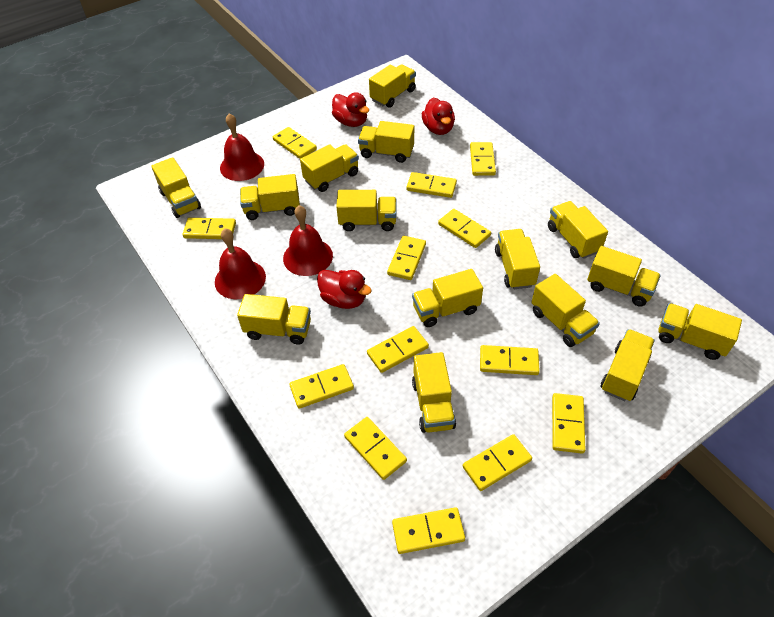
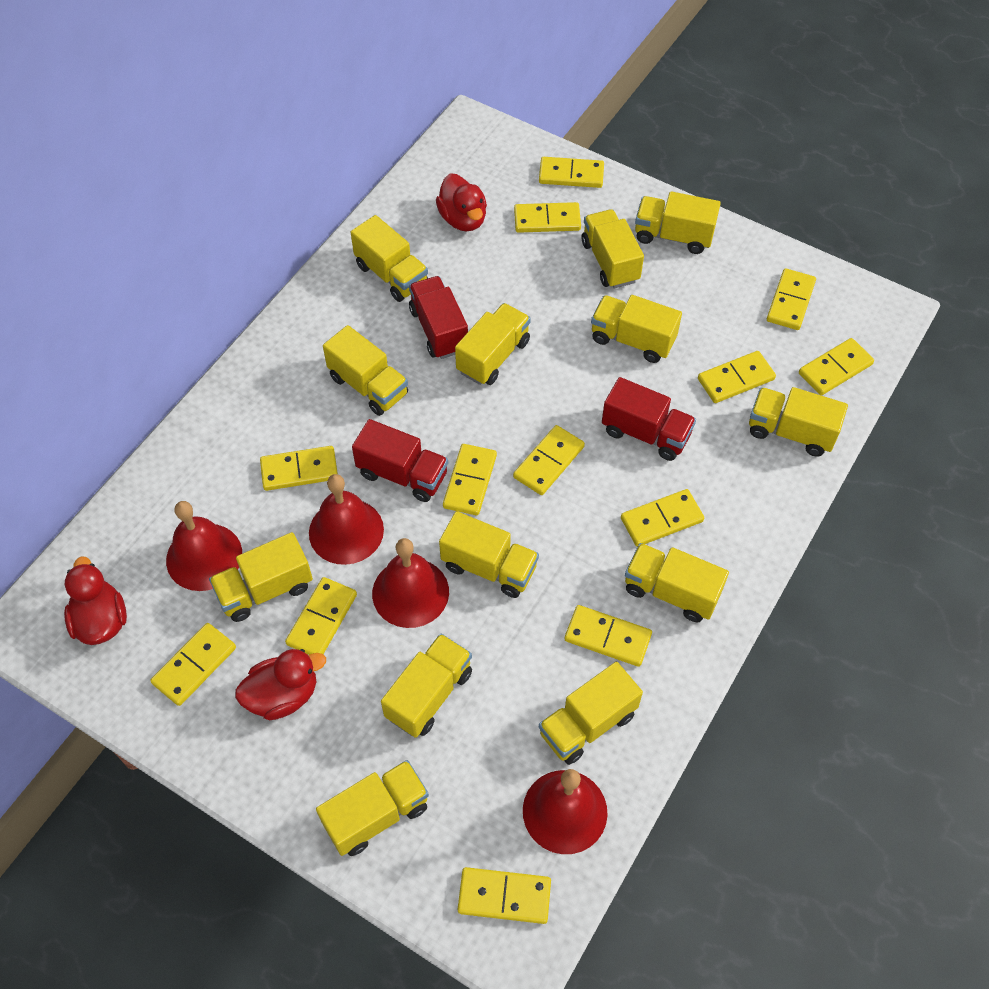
red bell: [215,228,266,299] [220,113,264,181] [283,205,333,276] = 3 -> [166,501,242,591] [309,474,384,565] [372,538,449,628] [523,769,608,854] = 4
red truck: none = 0 -> [352,419,448,502] [409,276,468,359] [602,377,696,461] = 3
yellow truck: [151,157,201,218] [237,294,311,345] [240,174,300,220] [300,144,359,192] [336,190,397,231] [358,121,414,163] [369,64,416,108] [412,269,483,327] [412,352,456,433] [495,229,540,289] [531,274,600,347] [548,201,608,259] [587,246,661,307] [600,329,655,401] [658,303,742,360] = 15 -> [209,532,313,622] [316,760,429,856] [323,325,408,416] [351,215,428,302] [381,633,472,738] [439,511,539,598] [455,303,531,385] [539,662,643,765] [582,209,644,288] [591,295,682,363] [625,543,729,622] [635,191,721,254] [749,387,848,457] = 13

